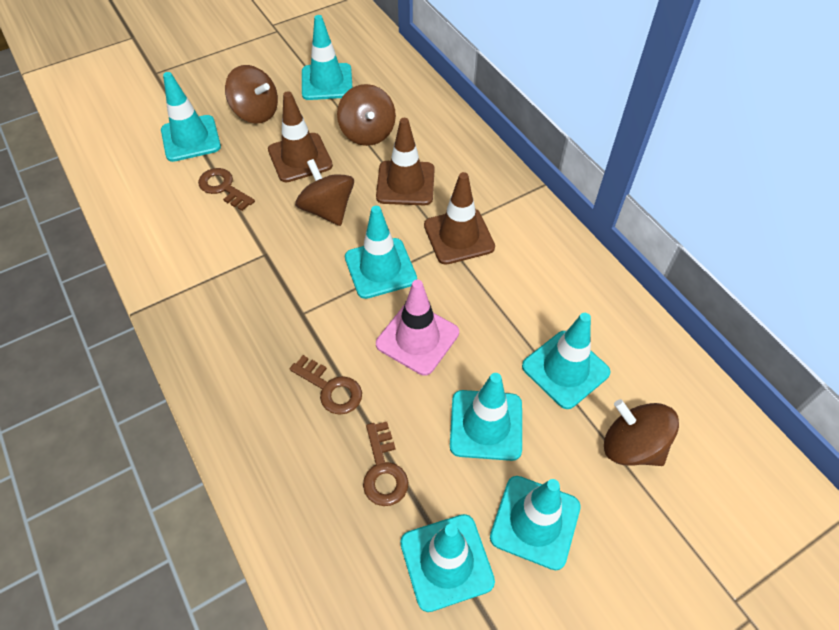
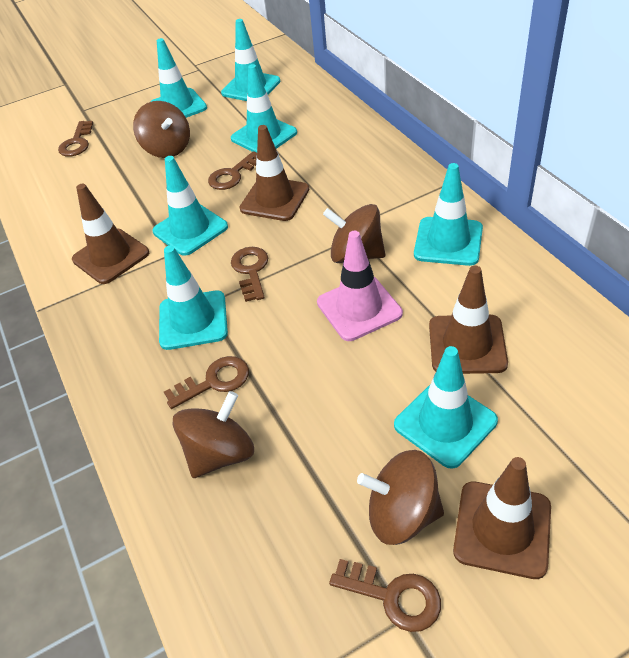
brown key: [198,168,255,211] [290,355,362,415] [363,422,408,506] = 3 -> [58,121,93,157] [164,356,249,409] [208,151,257,190] [231,247,268,302] [329,559,441,632] = 5
brown traffic cone: [268,91,333,182] [376,118,435,206] [424,172,495,265] = 3 -> [72,184,149,284] [240,125,309,221] [429,265,508,374] [453,457,551,579] = 4

